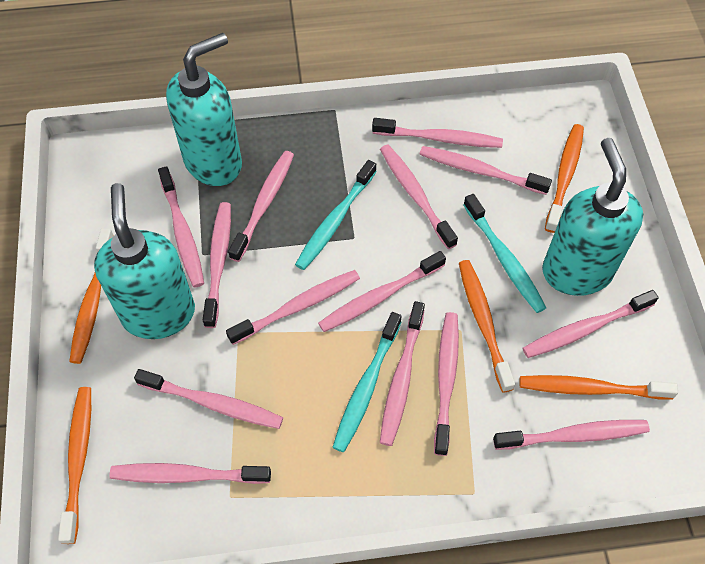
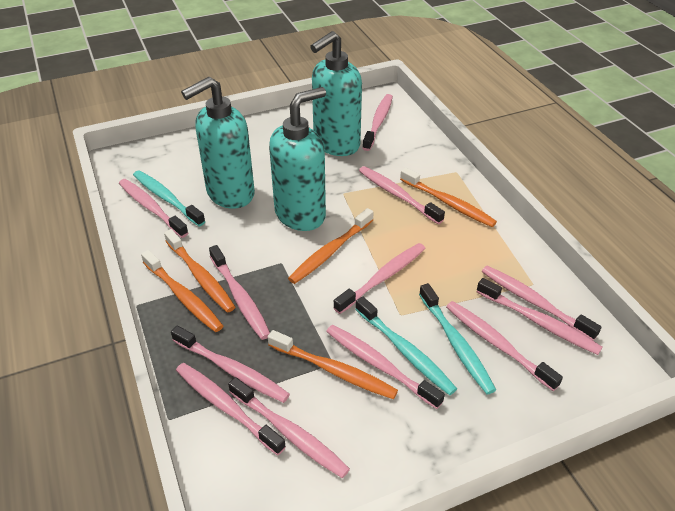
pink toothbrush: [110,463,271,484] [134,369,283,429] [158,166,204,288] [203,202,231,328] [226,270,360,345] [228,151,294,262] [318,251,446,332] [372,118,503,148] [380,145,458,249] [380,301,425,446] [420,146,552,195] [434,312,459,456] [493,420,650,450] [523,290,659,358] = 14 -> [119,179,188,238] [171,326,290,403] [176,363,286,455] [209,245,270,340] [228,377,350,478] [326,325,445,409] [333,243,426,314] [359,166,445,224] [362,94,393,151] [446,301,563,391] [477,278,603,355] [482,266,602,340] = 12

